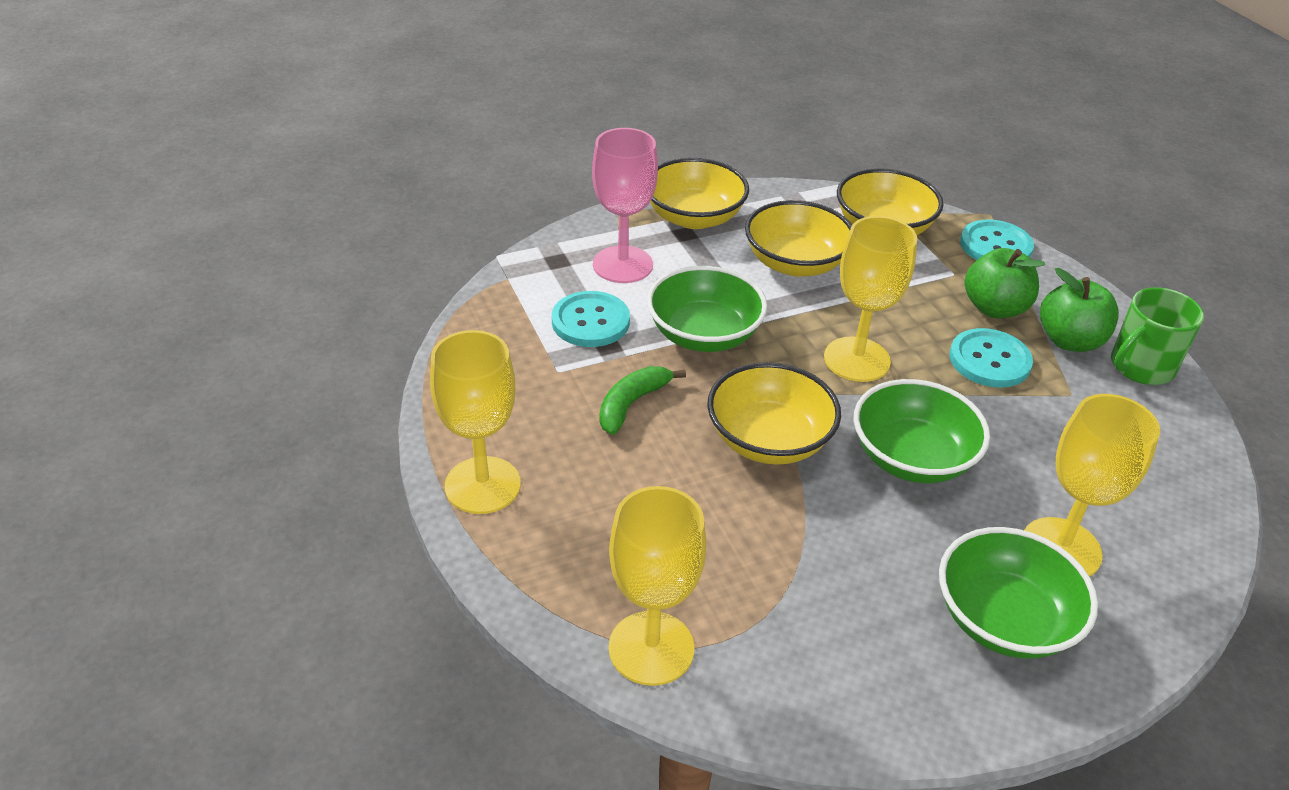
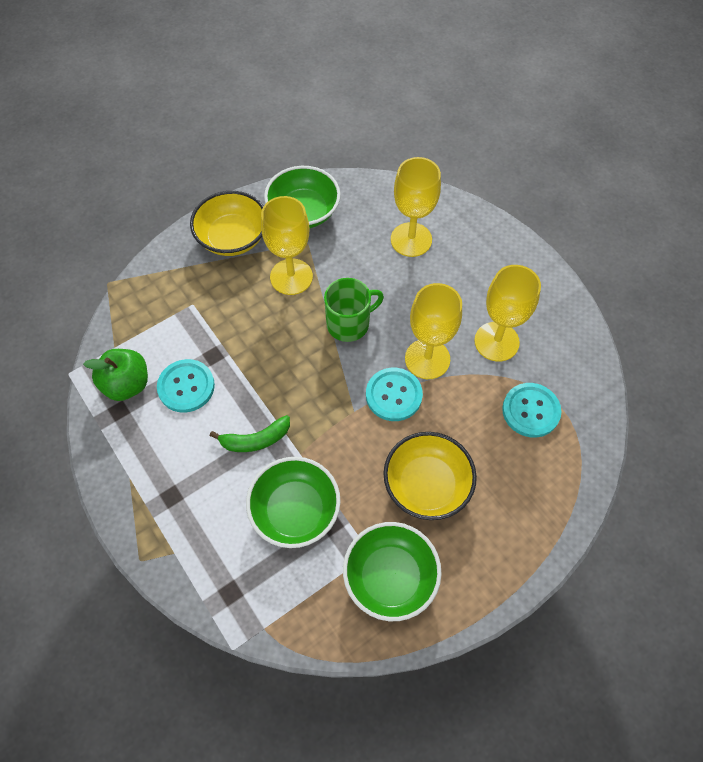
green apple: [965,248,1045,318] [1040,268,1119,352] = 2 -> [83,349,148,401] = 1
pink goblet: [592,128,658,283] = 1 -> none = 0
yellow bowl: [650,158,749,229] [707,362,841,465] [745,200,852,276] [837,168,944,235] = 4 -> [190,191,264,256] [383,432,477,520] = 2

